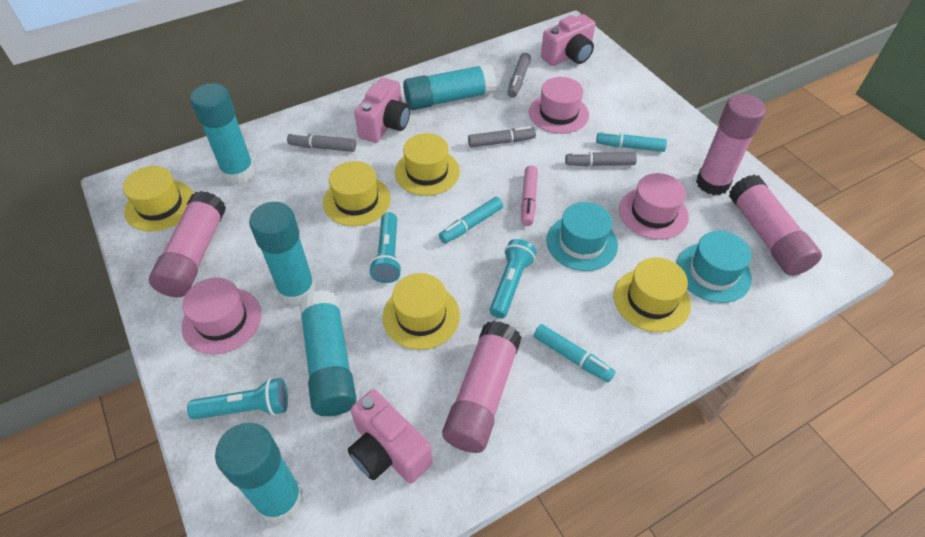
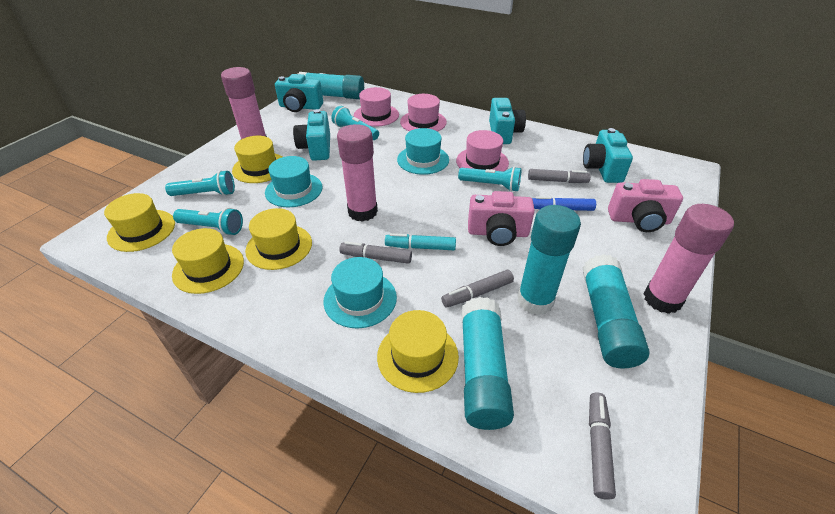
blue marker: none = 0 -> [532,196,596,211] = 1
pink camera: [348,390,433,484] [354,78,410,143] [541,14,595,66] = 3 -> [468,191,535,246] [608,179,683,232] = 2
pink glue stick: [149,191,226,297] [442,321,522,453] [696,94,766,195] [729,174,822,276] = 4 -> [221,67,267,139] [337,124,378,222] [644,204,734,314] = 3
pink marker: [521,165,538,226] = 1 -> none = 0
turquoise camera: none = 0 -> [275,74,323,112] [293,109,330,161] [489,98,526,144] [583,128,633,183] = 4
turquoise flashlight: [187,378,288,420] [369,212,402,283] [490,239,537,318] = 3 -> [165,170,235,196] [173,208,243,235] [331,106,379,140] [458,167,521,192] = 4
turquoise glue stick: [190,83,255,184] [215,423,303,523] [249,202,316,306] [299,290,357,416] [403,63,497,110] = 5 -> [298,72,364,99] [461,297,514,430] [517,205,581,315] [582,254,650,369] = 4
turquoise hat: [546,202,618,271] [676,231,752,303] = 2 -> [265,156,322,207] [323,257,397,328] [397,128,449,175] = 3
turquoise marker: [439,197,503,243] [534,324,615,382] [596,131,667,152] = 3 -> [385,233,456,250] = 1

